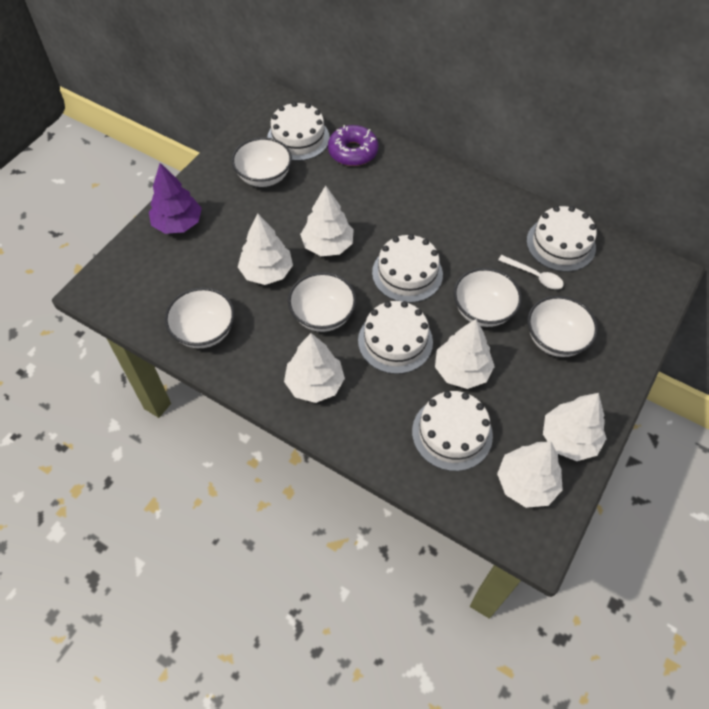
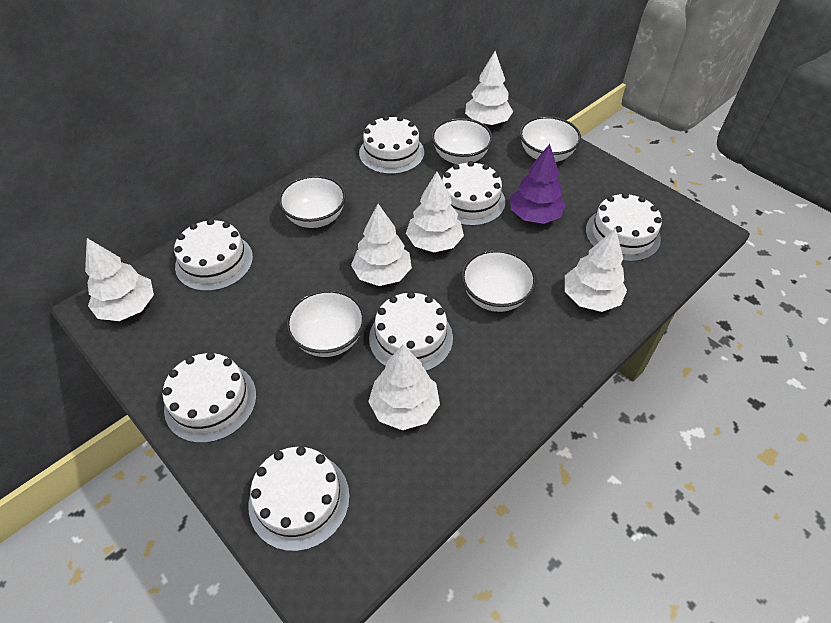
purple donut: [328,125,378,166] = 1 -> none = 0
white cake: [267,102,330,161] [358,301,433,374] [372,234,443,303] [412,391,493,471] [527,206,597,272] = 5 -> [163,352,256,443] [174,219,253,291] [249,446,350,551] [359,115,424,174] [369,291,453,371] [442,161,505,226] [586,193,662,262] = 7
white spoon: [498,255,564,289] = 1 -> none = 0

